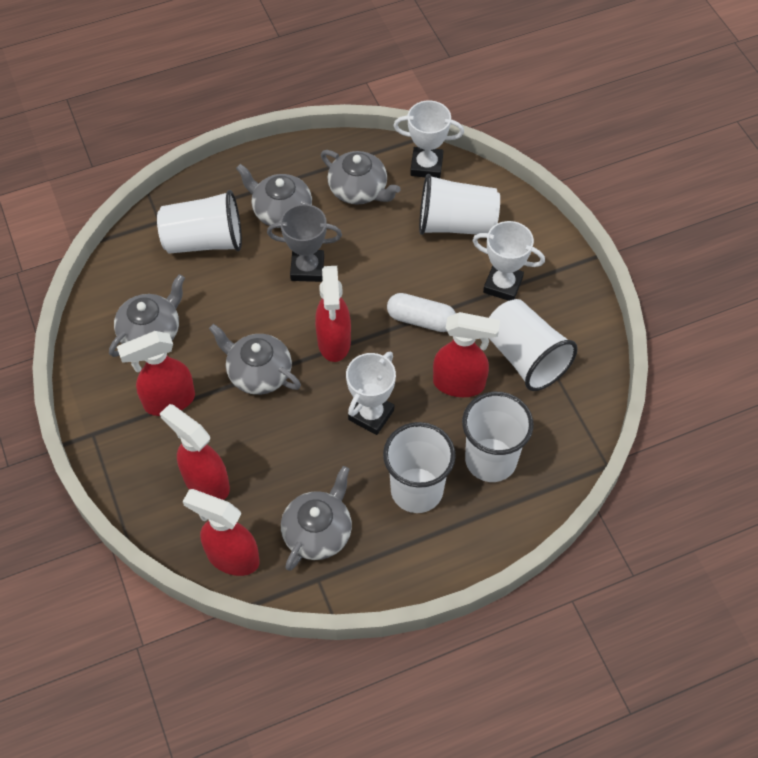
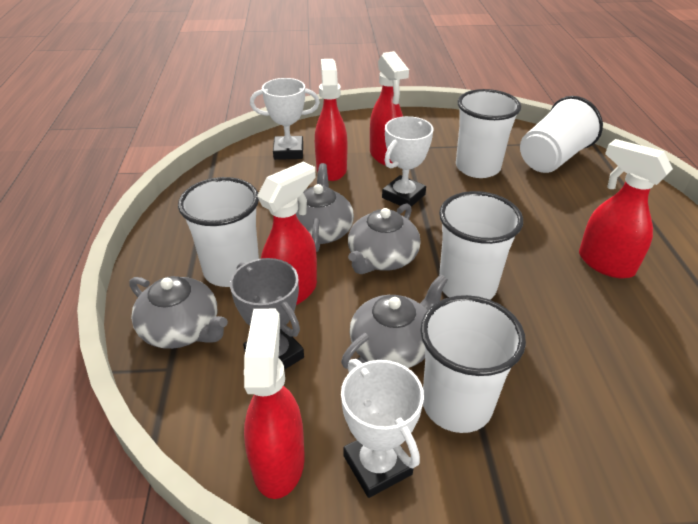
grey teapot: [109,274,185,357] [209,324,301,395] [236,164,312,228] [281,466,352,571] [321,150,401,205] = 5 -> [129,276,228,349] [296,163,354,252] [341,274,448,369] [348,203,421,274] = 4
white capsule: [387,293,456,332] = 1 -> none = 0

